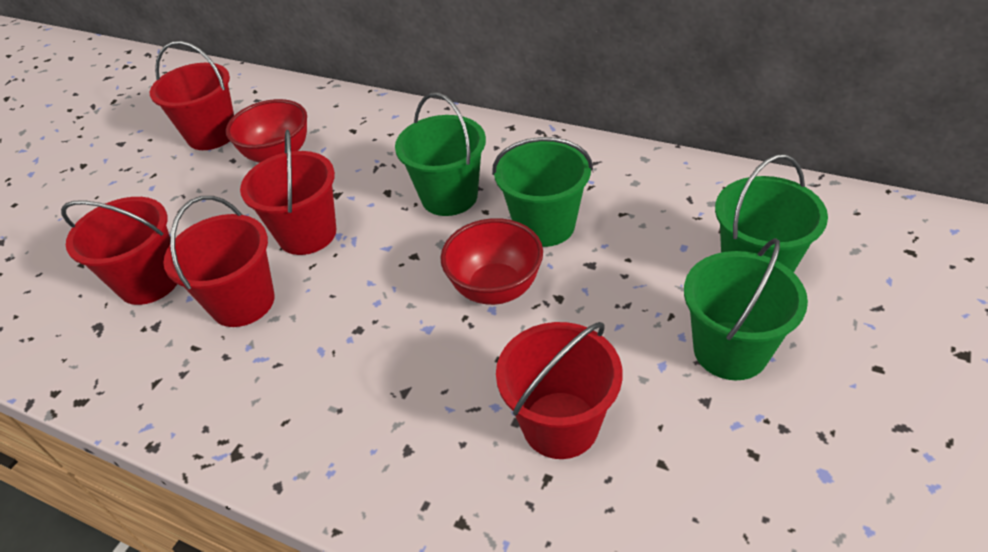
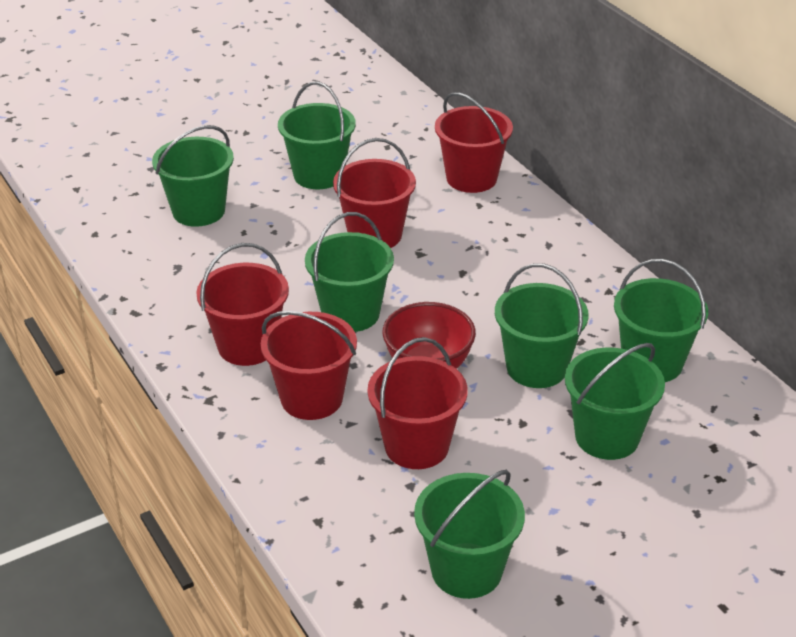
green bucket: [395,92,486,216] [492,137,593,247] [684,238,808,380] [715,154,828,273] = 4 -> [152,125,234,227] [278,82,356,189] [305,212,394,332] [414,470,525,599] [495,263,589,388] [565,343,665,460] [614,259,708,382] = 7
red bowl: [226,99,307,163] [441,218,543,305] = 2 -> [382,302,476,369] = 1

